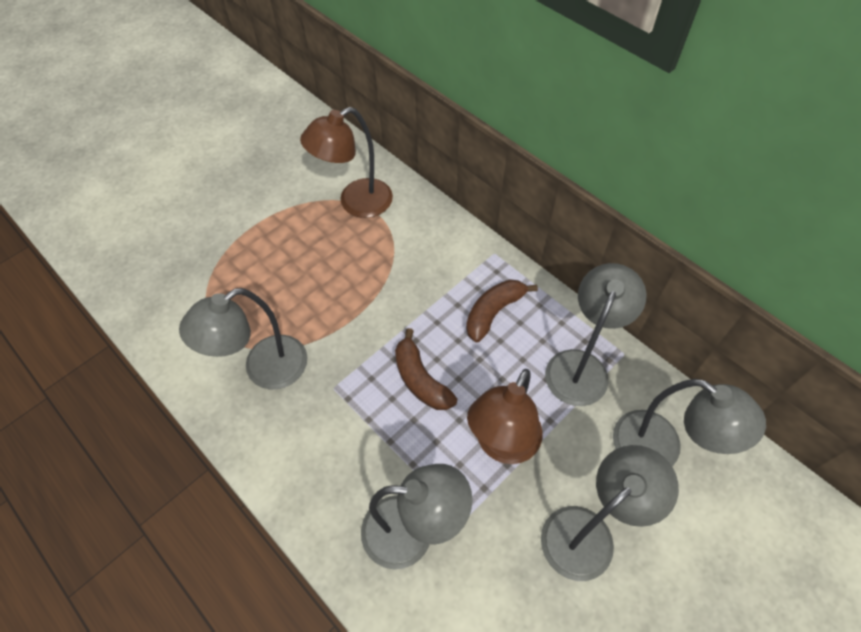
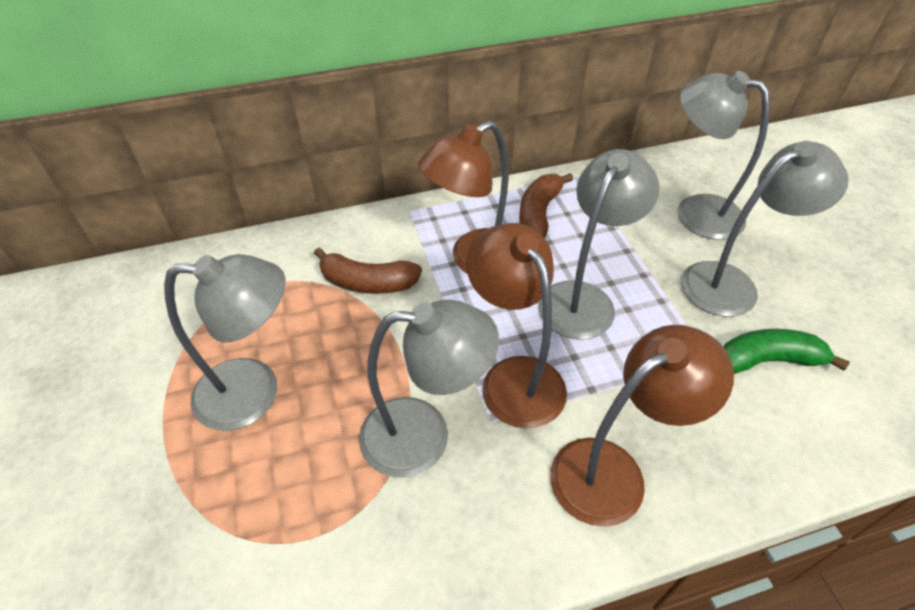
brown lamp: [300,107,393,218] [467,369,543,464] = 2 -> [418,121,509,273] [466,223,567,428] [550,325,734,527] = 3
green banana: none = 0 -> [723,329,850,374] = 1

